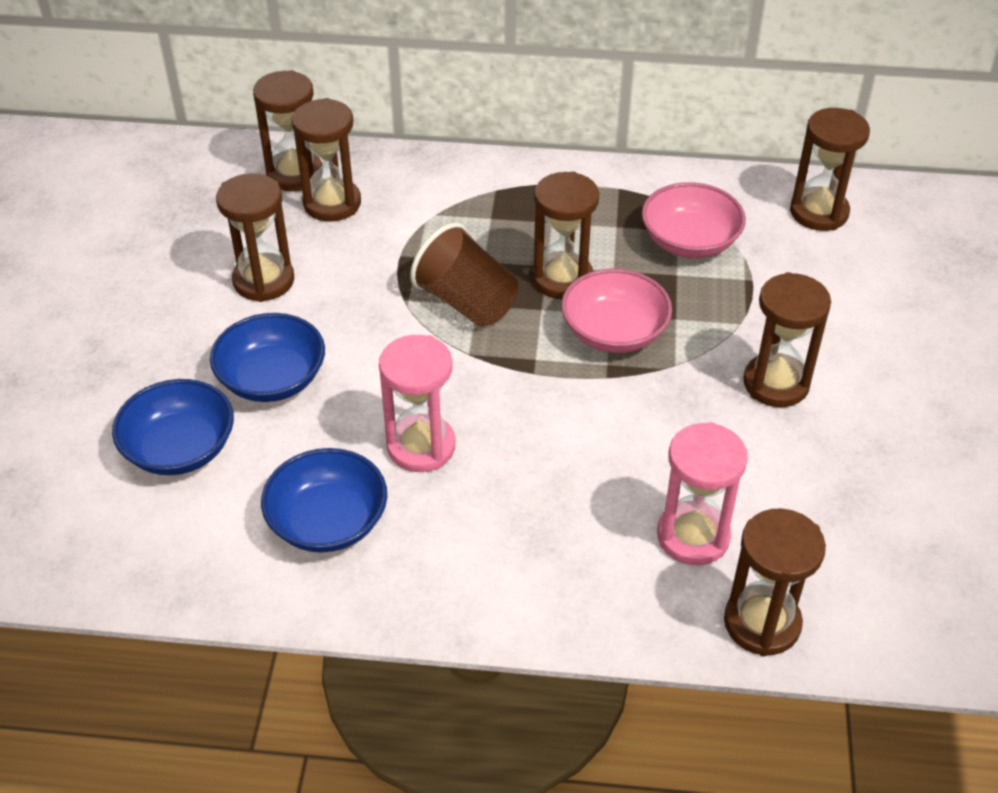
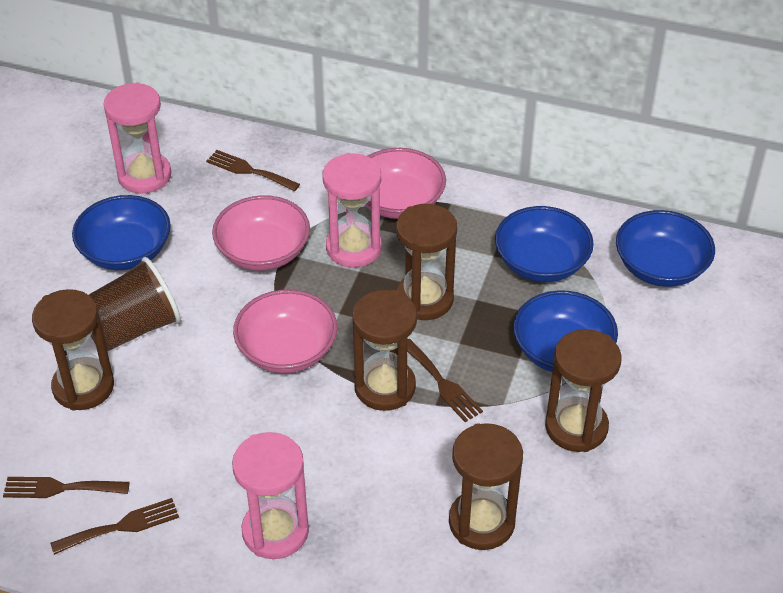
blue bowl: [112,379,234,475] [210,313,325,402] [261,448,387,553] = 3 -> [72,195,171,270] [495,206,594,282] [513,290,618,372] [616,210,715,287] = 4
brown fork: none = 0 -> [3,477,130,498] [50,498,179,555] [206,150,300,192] [407,339,483,422] = 4
brown hourglass: [216,173,294,302] [253,70,322,191] [292,98,361,222] [532,171,599,299] [724,509,826,656] [743,272,831,407] [790,108,870,231] = 7 -> [32,289,114,411] [352,290,417,411] [396,204,457,320] [449,423,523,550] [545,329,622,452] = 5
pink bowl: [561,269,672,353] [642,182,746,258] = 2 -> [212,195,310,271] [233,289,337,373] [365,148,446,219] = 3
pink hourglass: [379,335,456,472] [657,422,748,566] = 2 -> [103,82,171,193] [232,432,309,559] [323,153,382,268] = 3

